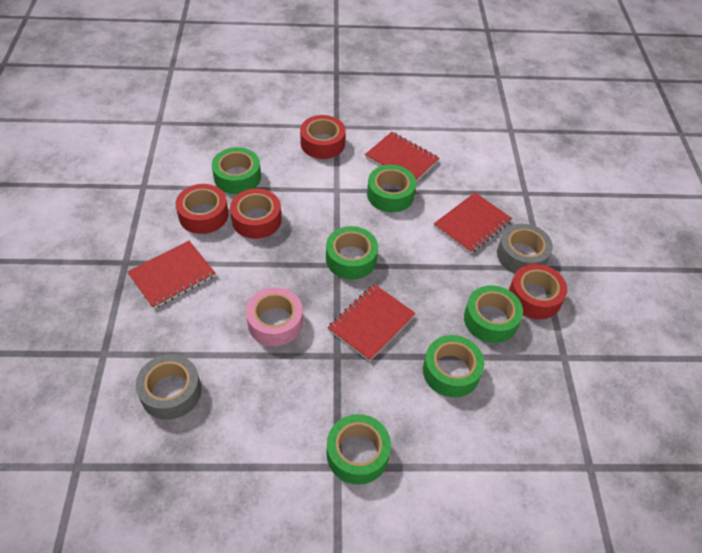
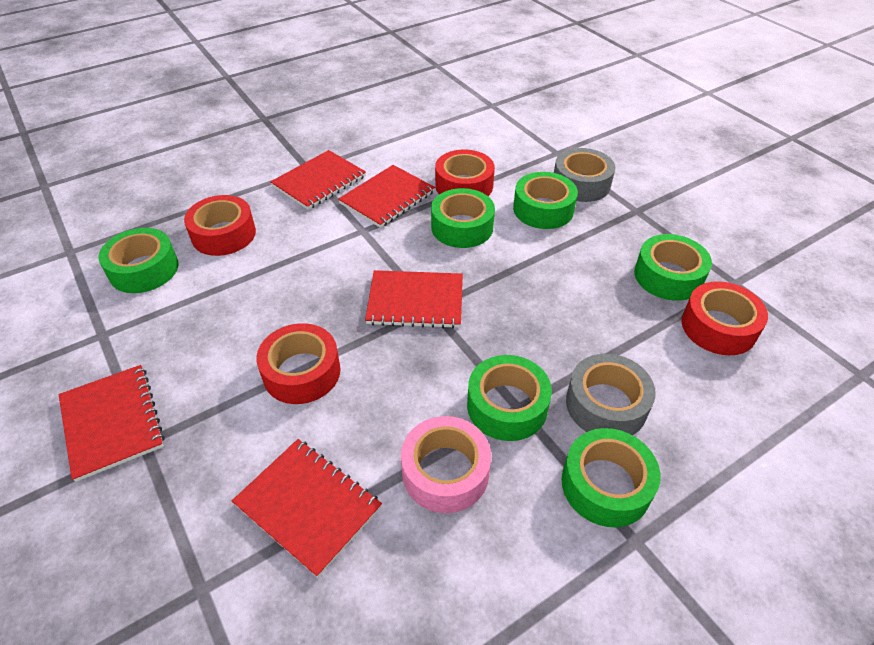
red notebook: [128,241,216,309] [327,284,416,362] [365,132,439,181] [434,193,512,254] = 4 -> [59,365,164,482] [232,439,382,578] [270,150,366,210] [338,165,435,228] [365,270,463,329] = 5

